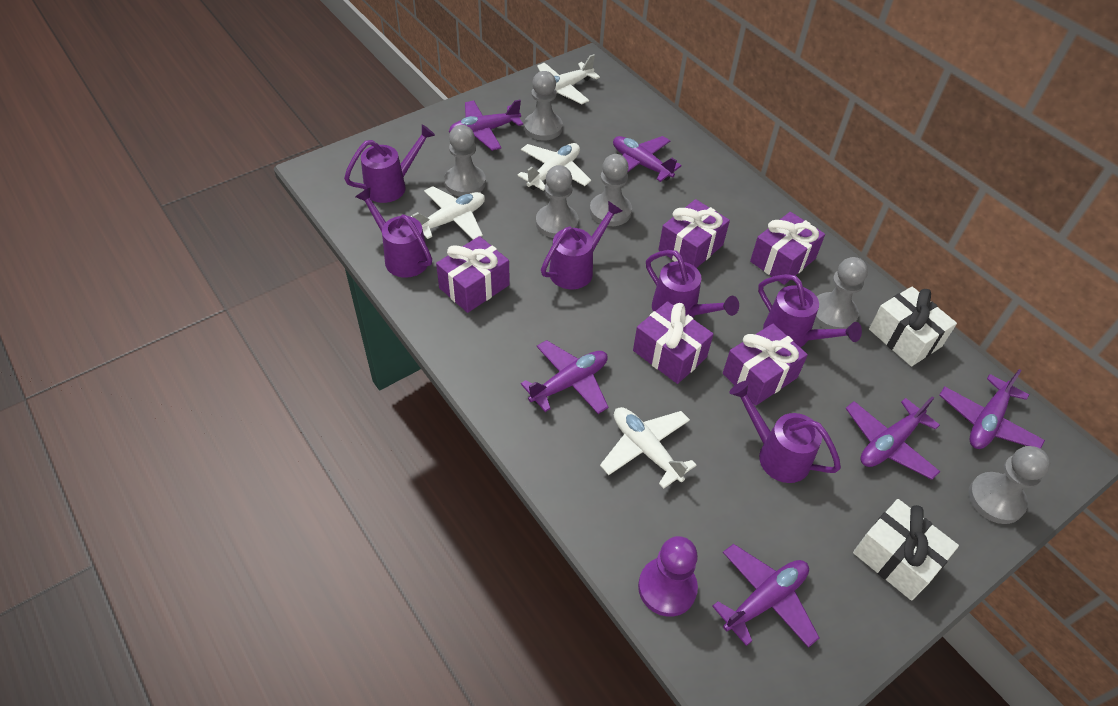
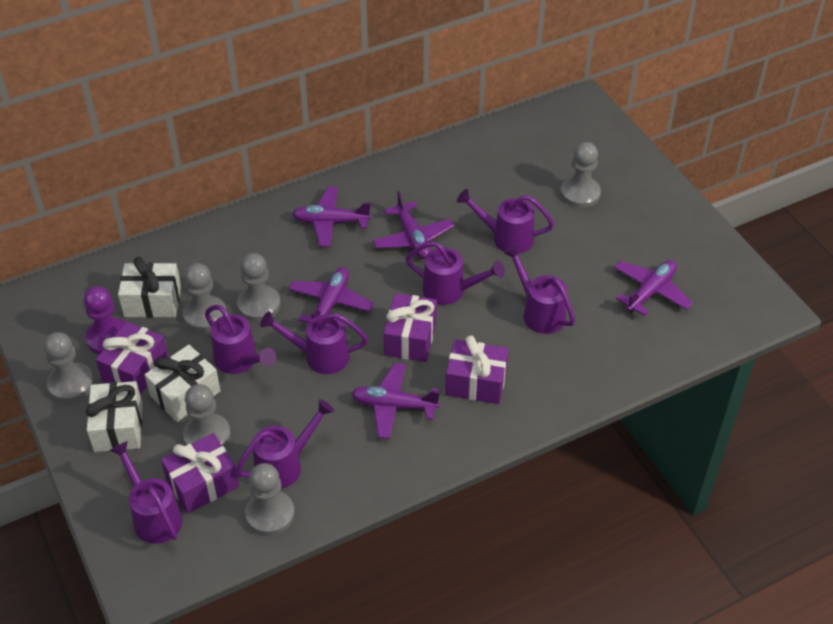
purple gift: [436,236,510,313] [633,301,714,384] [658,199,730,268] [723,324,808,406] [750,212,825,285] = 5 -> [96,322,168,395] [161,433,239,514] [383,293,437,362] [445,335,509,404] = 4
purple plane: [449,99,523,151] [521,340,608,414] [613,136,682,182] [712,544,819,648] [845,396,940,480] [939,369,1045,449] = 6 -> [289,267,374,323] [292,187,371,247] [351,362,440,439] [372,191,454,259] [614,260,693,316] = 5
purple watering can: [344,124,435,203] [355,188,432,278] [541,201,622,289] [646,250,739,318] [729,381,841,483] [758,274,862,347] = 6 -> [110,441,183,544] [205,305,276,374] [236,399,334,489] [260,311,368,374] [406,241,505,305] [457,189,554,254] [504,245,575,334] = 7
white gift: [853,499,959,601] [869,287,957,367] = 2 -> [86,381,143,452] [118,257,181,318] [145,345,221,422] = 3
white plane: [410,186,485,240] [518,143,591,191] [537,54,600,104] [600,407,696,489] = 4 -> none = 0

